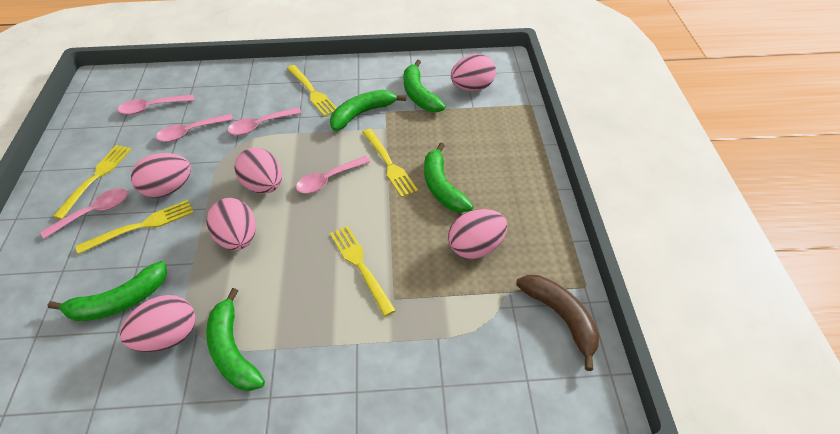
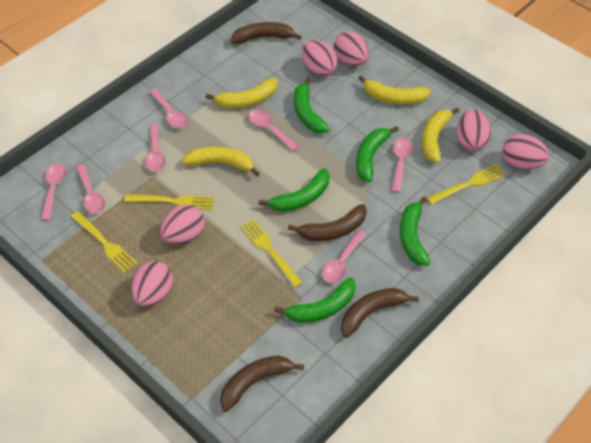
brown banana: [516,275,599,371] = 1 -> [220,356,304,412] [231,22,302,44] [288,204,367,241] [341,288,419,338] = 4
pink spoon: [40,188,128,239] [118,95,194,115] [156,114,234,142] [228,107,302,135] [296,156,371,193] = 5 -> [41,163,66,221] [76,164,105,214] [145,123,166,172] [150,89,188,129] [248,110,299,151] [322,230,366,283] [392,138,413,192] = 7
yellow banana: none = 0 -> [182,146,260,176] [206,78,277,108] [358,75,431,105] [422,107,459,163] = 4
yellow fork: [53,145,131,220] [75,200,193,254] [287,65,337,117] [330,226,396,317] [362,129,418,197] = 5 -> [71,211,137,273] [124,194,214,210] [241,219,303,288] [427,164,506,205] = 4

